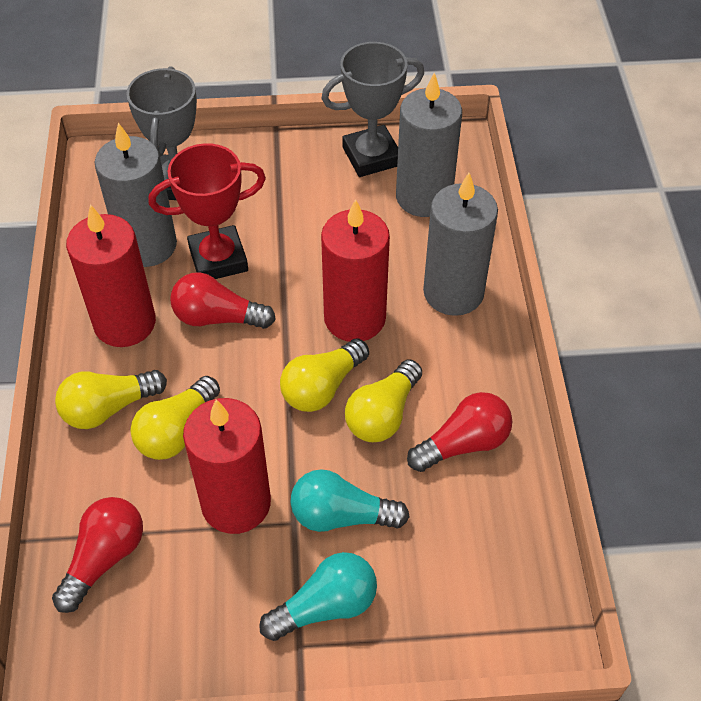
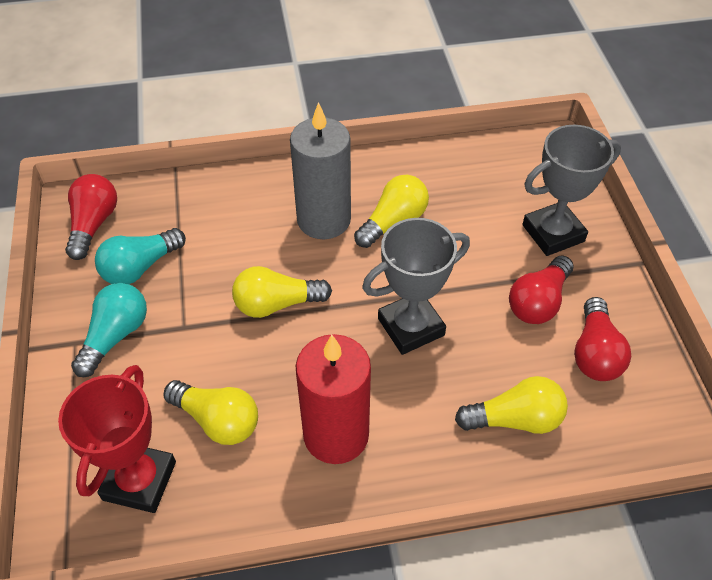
grey candle: [95,123,177,267] [396,73,462,217] [423,173,498,316] = 3 -> [290,102,351,239] = 1
red candle: [66,204,156,347] [183,398,271,534] [321,199,390,342] = 3 -> [296,334,371,464] = 1

